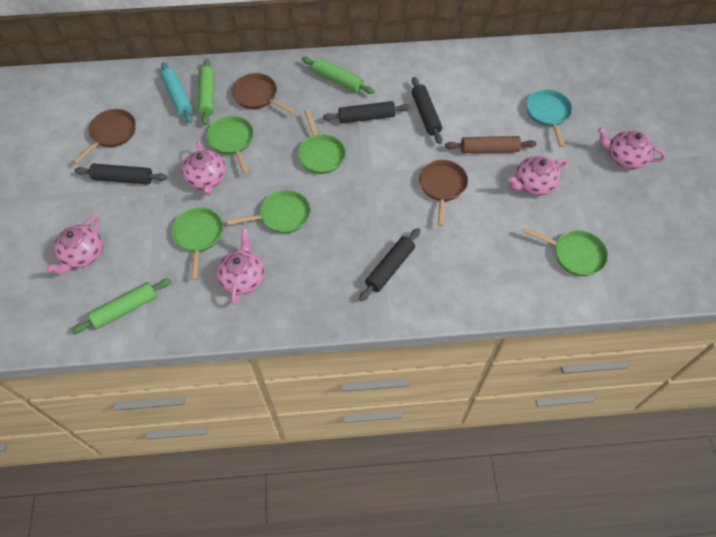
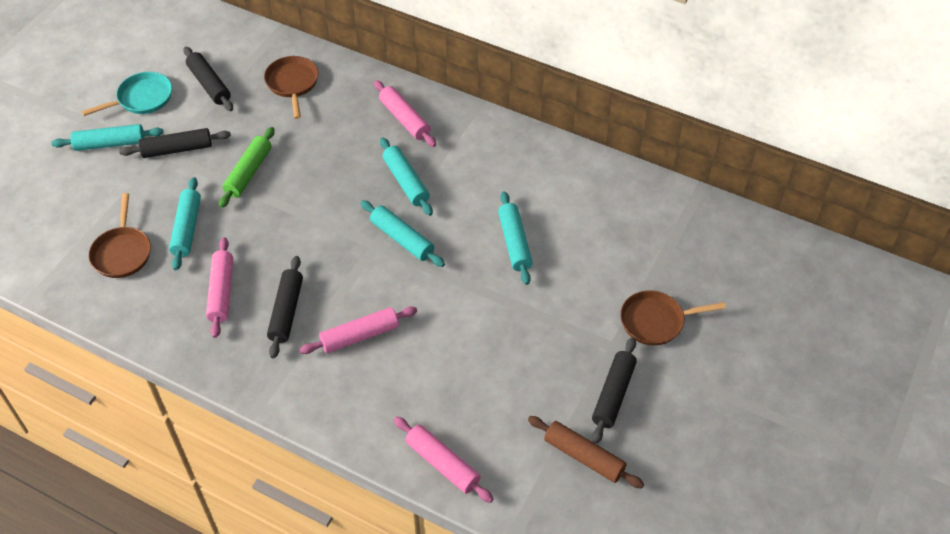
green pan: [172,207,223,280] [207,116,254,174] [227,190,311,233] [298,109,346,174] [523,228,608,276] = 5 -> none = 0
green rolling pin: [72,278,172,333] [198,59,215,125] [302,57,375,94] = 3 -> [219,127,275,208] = 1
pink rolling pin: none = 0 -> [206,237,233,338] [299,306,417,354] [374,80,436,147] [394,416,494,503] = 4
pink teapot: [46,216,103,275] [182,141,226,196] [216,229,264,305] [508,156,567,195] [598,127,666,169] = 5 -> none = 0
turquoise rolling pin: [161,62,193,123] = 1 -> [51,124,164,151] [169,177,201,270] [360,200,445,267] [380,137,433,216] [498,191,533,285] = 5

